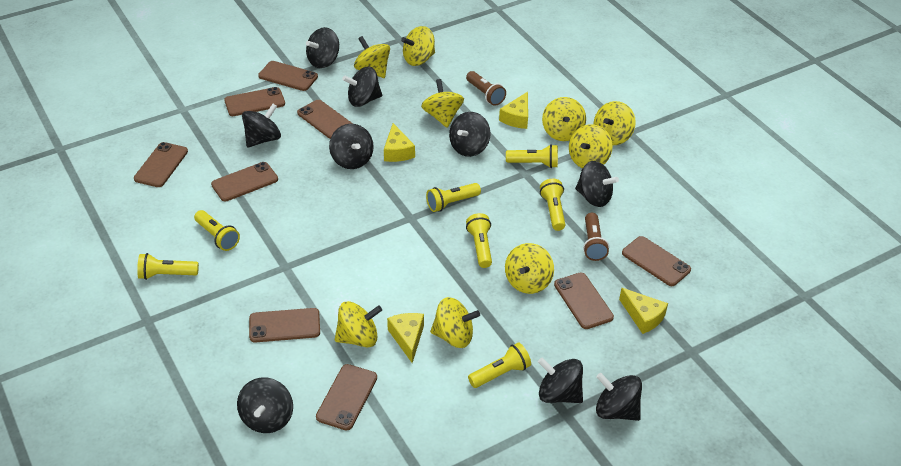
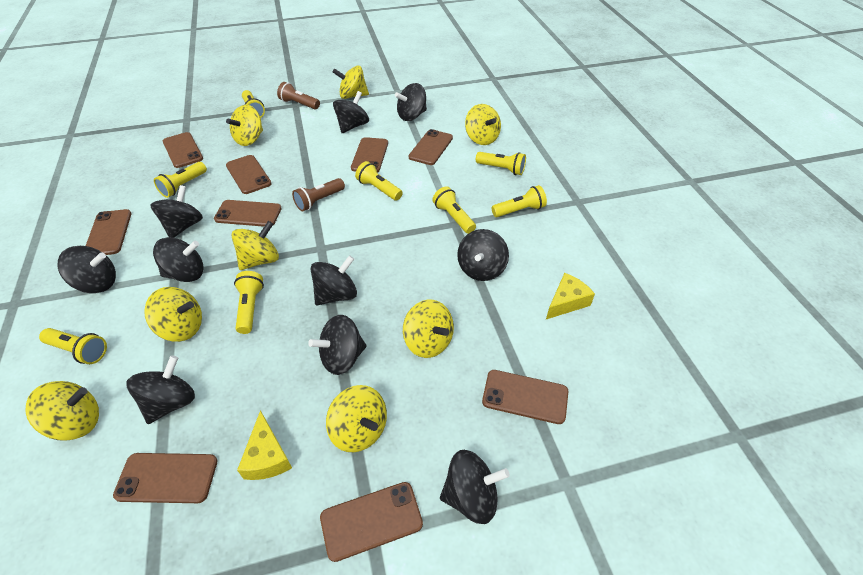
black spinning top: [237,378,293,433] [242,104,281,147] [306,27,339,68] [329,124,374,169] [342,67,382,107] [449,112,491,157] [538,357,583,403] [575,161,619,207] [596,373,642,421] = 9 -> [58,246,116,293] [126,355,195,424] [151,185,203,238] [153,237,203,282] [308,315,366,375] [310,255,357,306] [333,91,369,133] [395,83,427,121] [440,450,510,524] [457,229,509,281] = 10
yellow cheese: [384,123,415,162] [387,313,424,363] [499,92,528,129] [619,288,668,334] = 4 -> [237,410,292,480] [546,273,595,319] = 2
yellow flashlight: [137,253,199,280] [194,210,240,251] [426,183,481,212] [466,213,492,268] [468,342,531,388] [506,144,558,168] [540,179,565,231] = 7 -> [39,328,107,364] [154,162,207,198] [234,271,264,334] [242,90,265,118] [355,161,402,201] [432,186,476,234] [476,152,526,175] [492,185,547,217] = 8
yellow spinning top: [335,301,382,348] [354,36,390,78] [401,26,435,66] [421,79,464,128] [430,297,480,348] [505,243,554,294] [542,97,586,141] [569,124,612,168] [594,101,636,145] = 9 -> [25,381,99,441] [144,287,202,342] [226,105,263,146] [232,221,279,270] [326,385,387,452] [333,66,369,99] [403,300,454,358] [465,104,501,145] = 8

